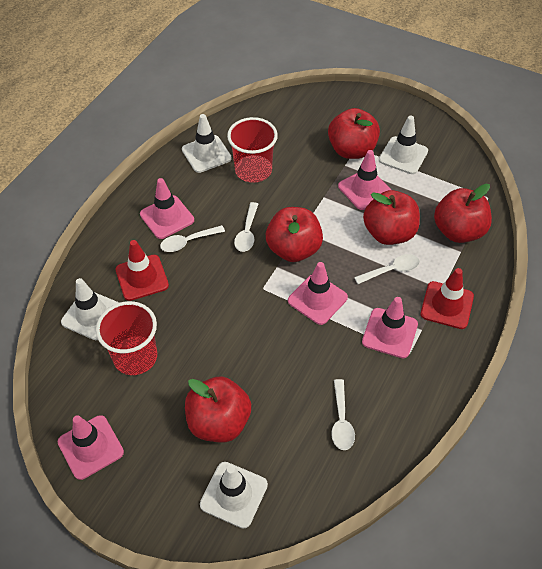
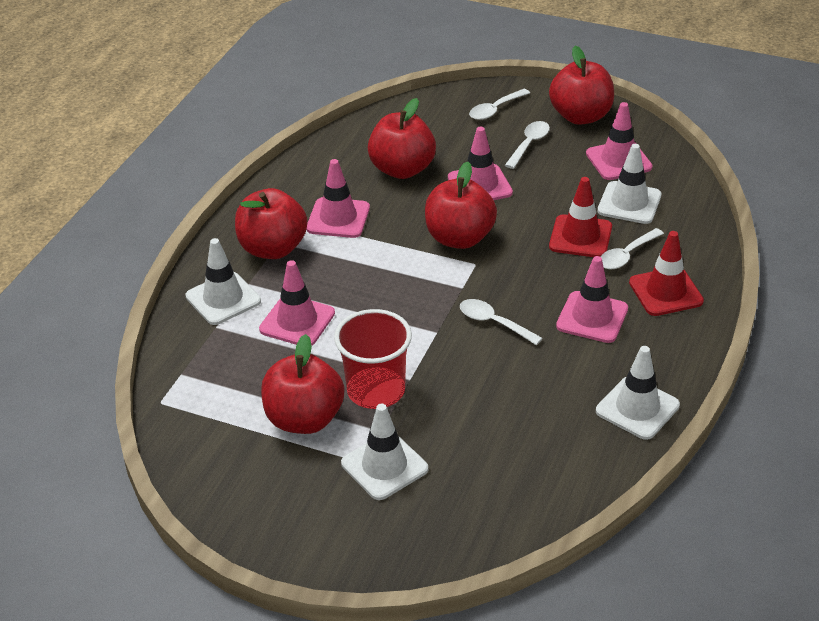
red cup: [96,301,157,375] [227,117,278,183] = 2 -> [334,309,412,409] = 1

